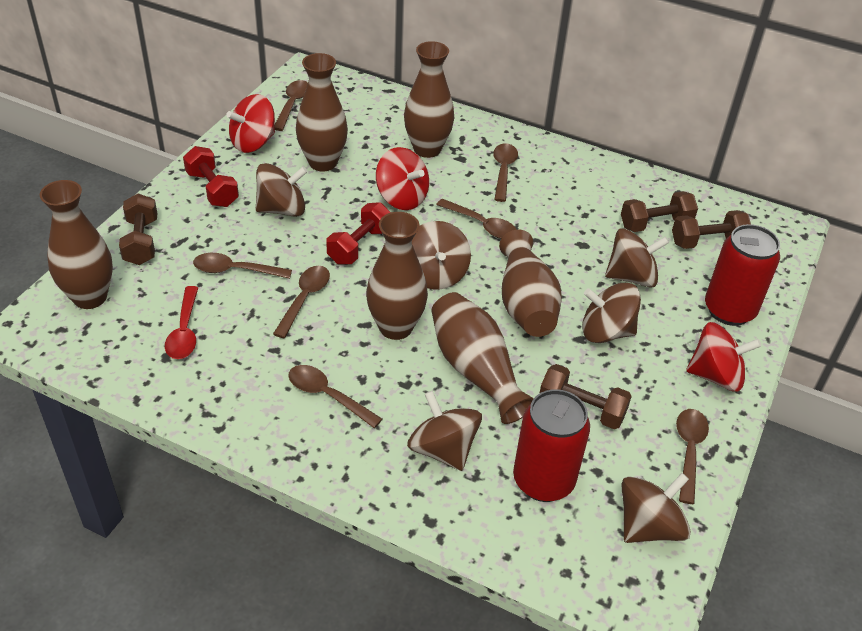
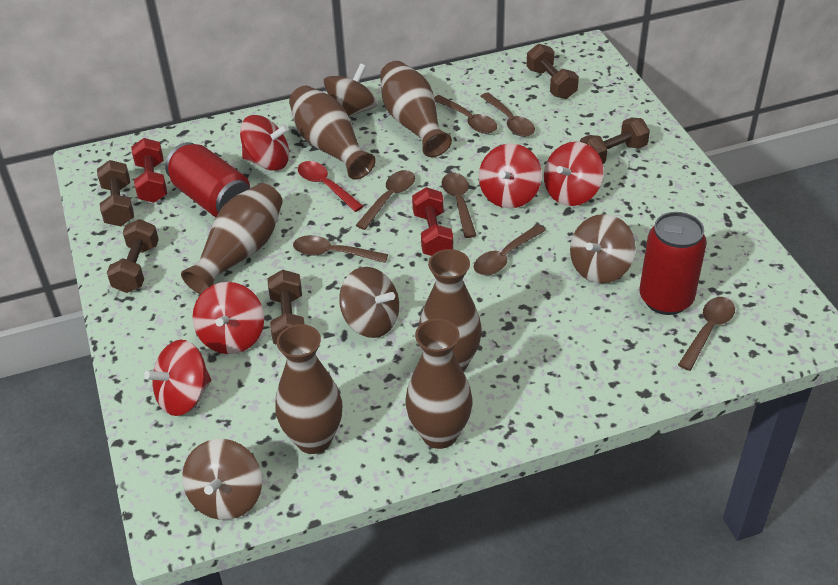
brown dumbbell: [119,193,157,265] [539,364,632,429] [621,191,698,232] [672,210,751,249] = 4 -> [97,160,134,226] [107,219,159,293] [267,270,305,345] [526,44,579,99] [580,118,650,164] = 5
brown spinning top: [255,163,308,217] [407,391,482,471] [412,221,471,290] [582,283,641,343] [605,228,669,288] [622,473,691,543] = 6 -> [182,439,262,520] [324,63,378,117] [339,267,399,338] [570,214,636,284] = 4
red spinning top: [226,94,275,153] [376,147,429,210] [686,322,761,392] = 3 -> [144,340,211,416] [192,282,264,354] [240,115,289,171] [479,143,542,208] [544,142,604,206] = 5

